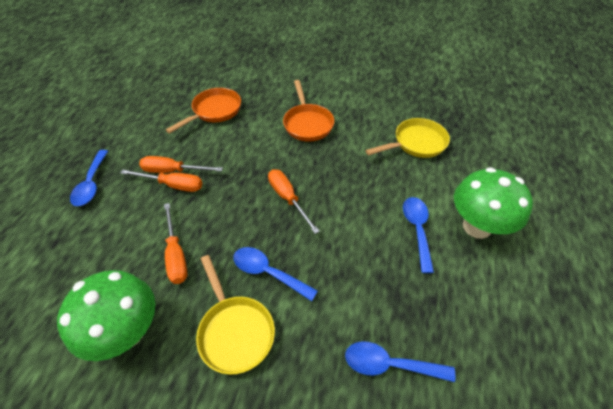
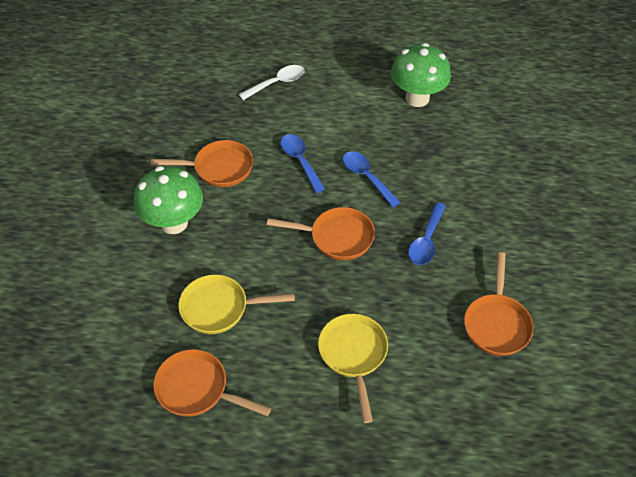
blue spoon: [70,150,108,206] [233,247,318,301] [345,341,456,382] [403,197,434,273] = 4 -> [280,134,325,193] [343,151,400,207] [408,202,446,265] = 3
orange pan: [166,88,241,133] [283,80,334,142] = 2 -> [151,140,253,187] [153,349,271,417] [267,207,375,260] [464,252,534,356] = 4
orange screwdriver: [120,169,202,192] [139,156,223,173] [164,203,188,284] [268,169,320,234] = 4 -> none = 0
white spoon: none = 0 -> [238,65,305,100] = 1

